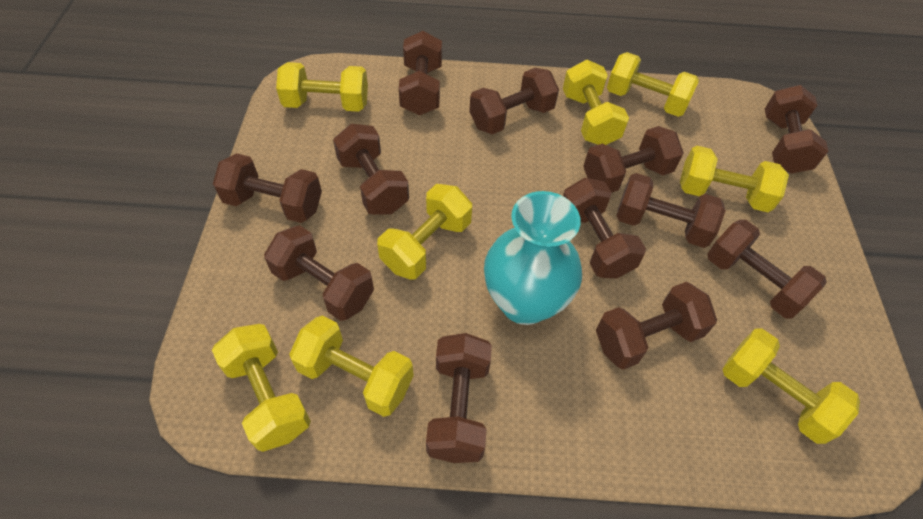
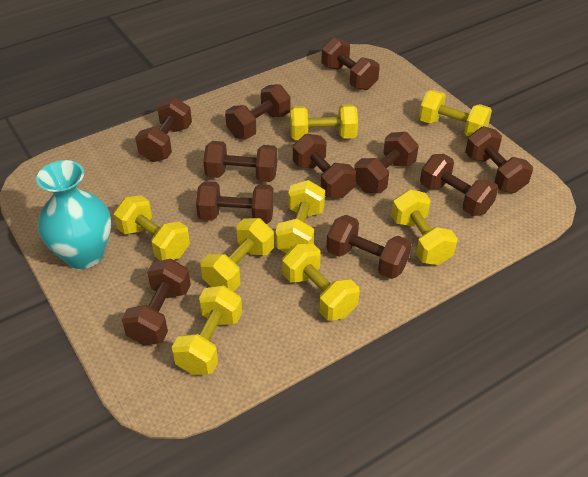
brown dumbbell: [213,153,322,223] [264,225,374,321] [333,124,409,215] [399,31,442,115] [426,333,492,463] [469,68,559,134] [563,178,646,278] [583,126,684,192] [596,282,717,370] [617,173,725,248] [708,220,827,319] [765,85,829,174] = 12 -> [122,259,191,345] [135,97,192,162] [196,181,274,224] [203,141,277,182] [225,84,291,139] [293,134,356,198] [322,37,380,90] [327,215,411,279] [354,132,419,193] [420,154,498,216] [465,126,533,193] = 11

